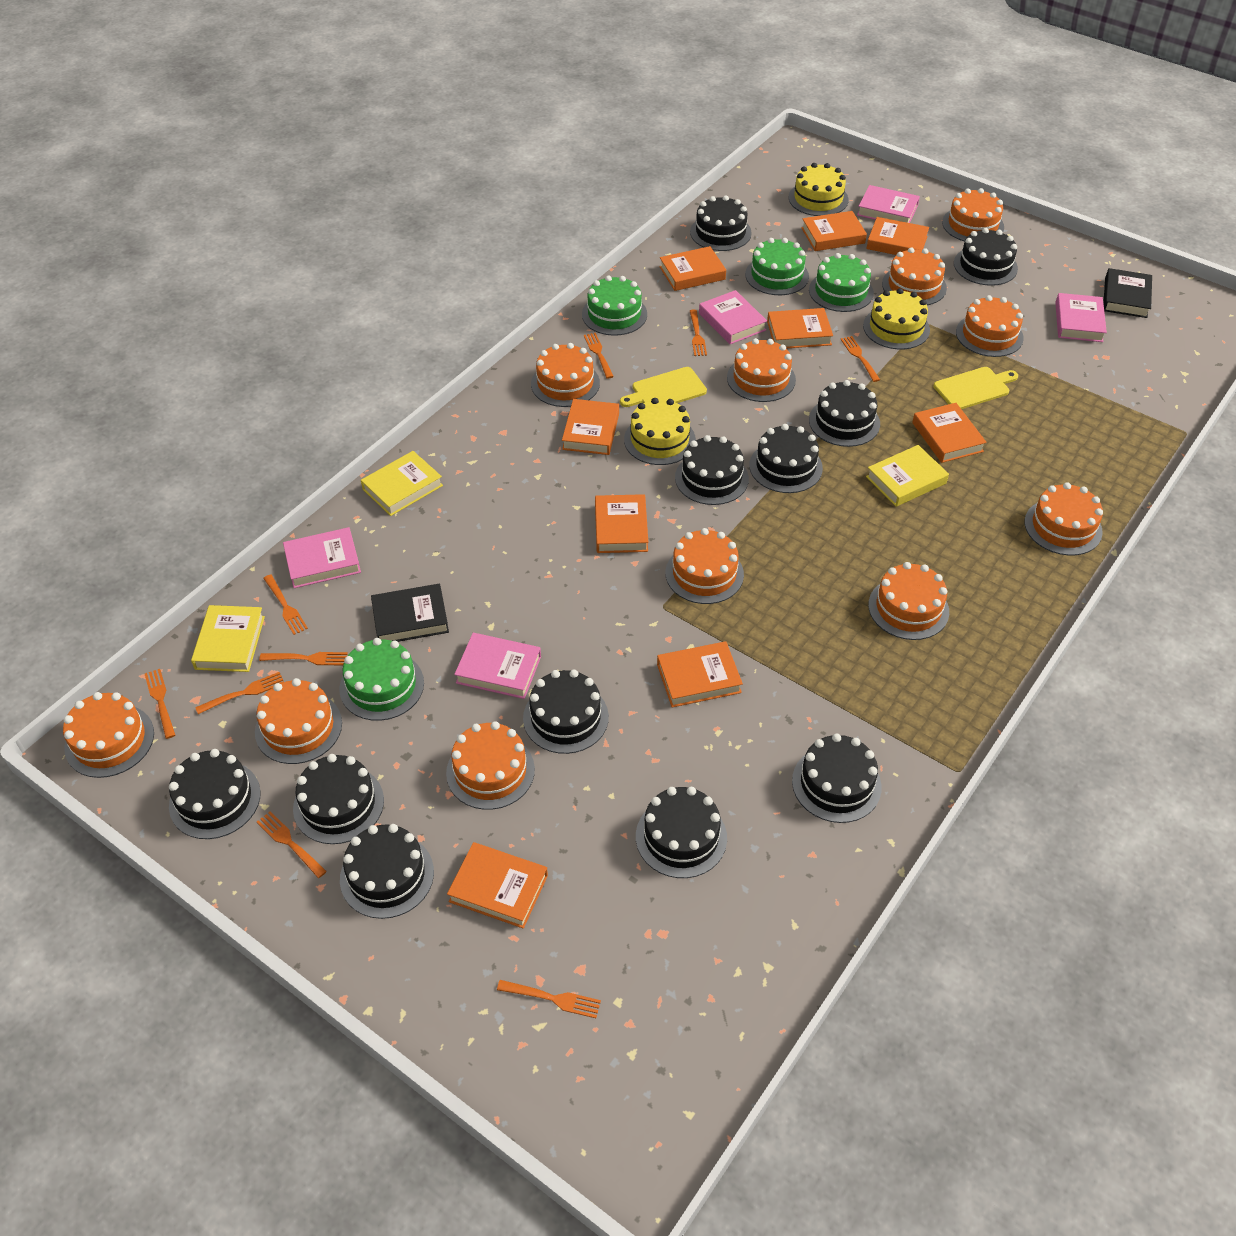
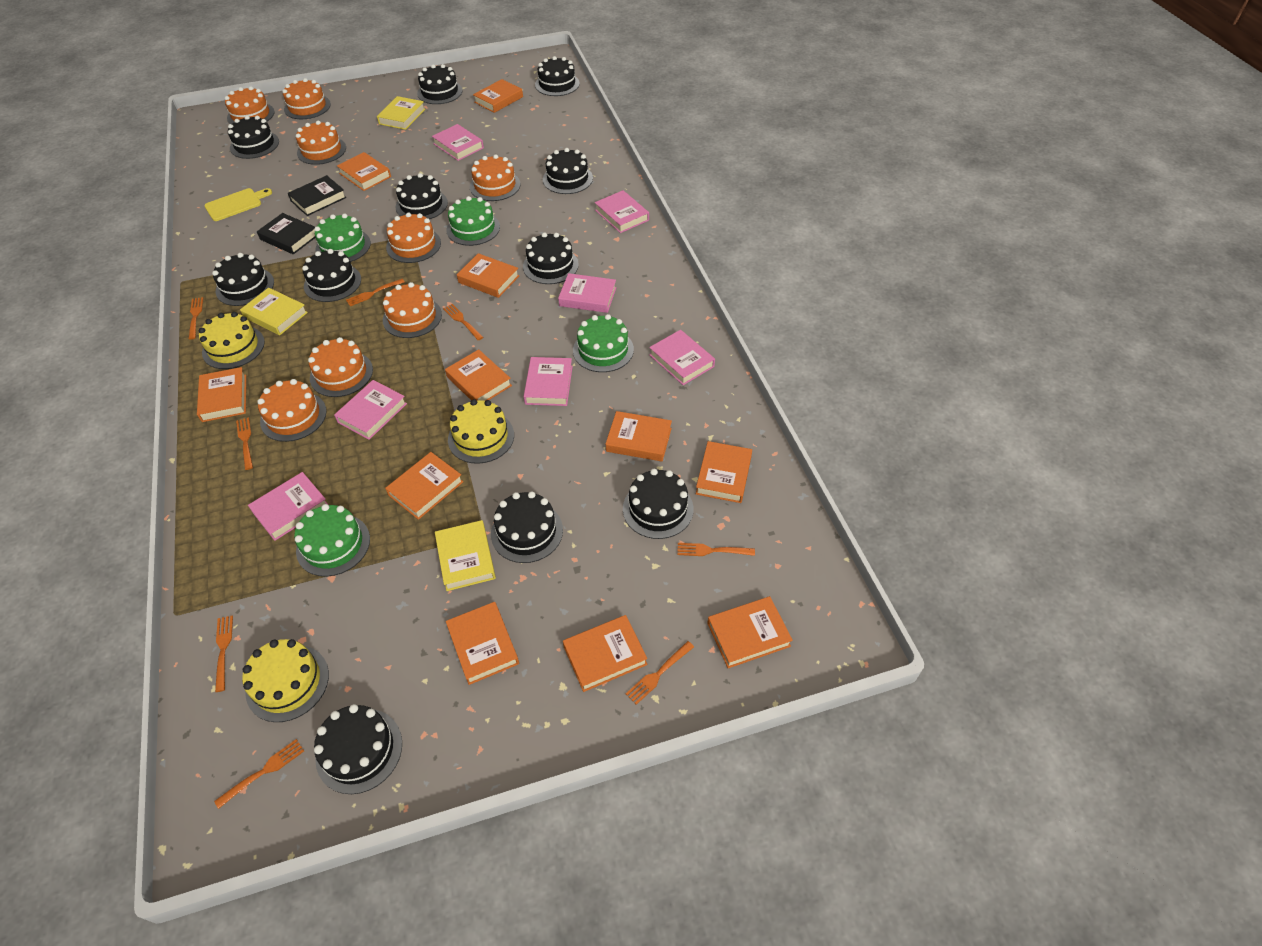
orange book: [447,842,548,929] [562,399,619,455] [595,494,648,553] [657,641,743,707] [660,246,726,291] [767,308,833,348] [801,211,867,251] [866,217,929,255] [912,403,987,463] = 9 -> [197,367,246,422] [337,152,391,191] [385,452,463,520] [445,349,512,401] [446,602,519,685] [457,253,519,298] [473,79,523,113] [563,615,647,692] [606,411,672,461] [696,441,752,503] [707,596,793,668] = 11
orange cake: [63,692,154,778] [255,678,342,764] [446,721,535,810] [531,343,600,407] [665,528,744,604] [727,338,796,402] [868,562,949,640] [882,248,947,305] [942,188,1004,241] [956,295,1024,357] [1025,482,1103,555] = 11 -> [225,86,275,124] [257,379,327,442] [282,78,331,119] [296,121,346,165] [308,337,373,397] [383,282,442,338] [386,212,441,263] [470,154,520,201] = 8
orange fork: [145,669,175,739] [195,672,284,714] [257,811,327,878] [259,652,348,665] [263,575,308,635] [497,980,601,1018] [584,333,614,379] [690,310,707,356] [840,336,880,382] = 9 -> [189,297,203,339] [214,739,304,809] [215,615,233,692] [236,417,253,470] [346,279,405,306] [443,304,483,340] [626,641,694,705] [677,543,755,556] = 8
pink book: [283,527,361,588] [454,633,541,699] [699,290,767,344] [857,185,920,223] [1055,293,1107,342] = 5 -> [248,472,327,541] [334,380,407,440] [432,124,484,161] [523,357,573,406] [558,273,616,313] [595,190,649,233] [649,330,715,385] = 7
yellow cutting board: [620,367,707,407] [934,367,1018,409] = 2 -> [204,188,272,221] = 1

